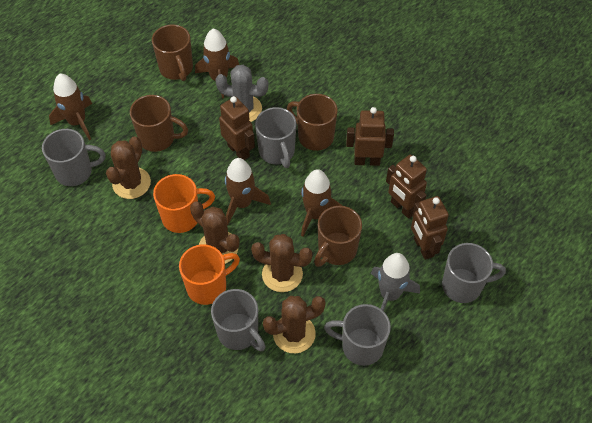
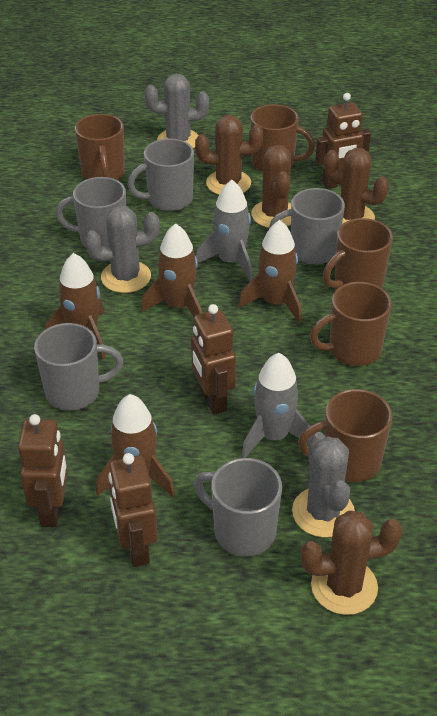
brown mug: [130,95,188,152] [152,24,193,81] [287,94,338,151] [314,206,362,267] = 4 -> [75,114,125,180] [250,104,315,172] [298,389,392,482] [310,282,392,366] [323,218,393,288] = 5
grey cactus: [215,65,269,122] = 1 -> [85,205,160,293] [145,74,209,149] [292,432,355,538] = 3
grey rocket: [371,253,420,311] = 1 -> [196,180,252,281] [241,353,310,458] = 2
orange mug: [153,174,215,233] [179,244,240,305] = 2 -> none = 0

